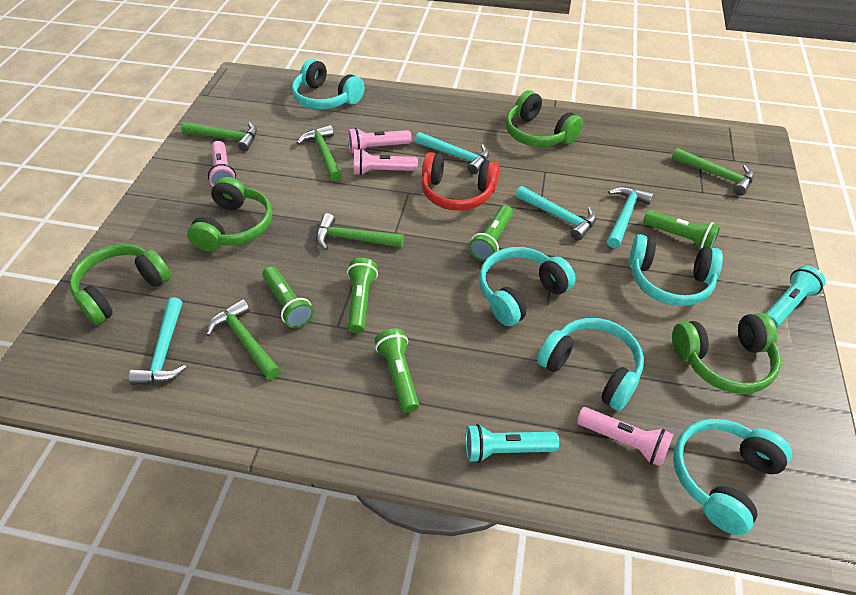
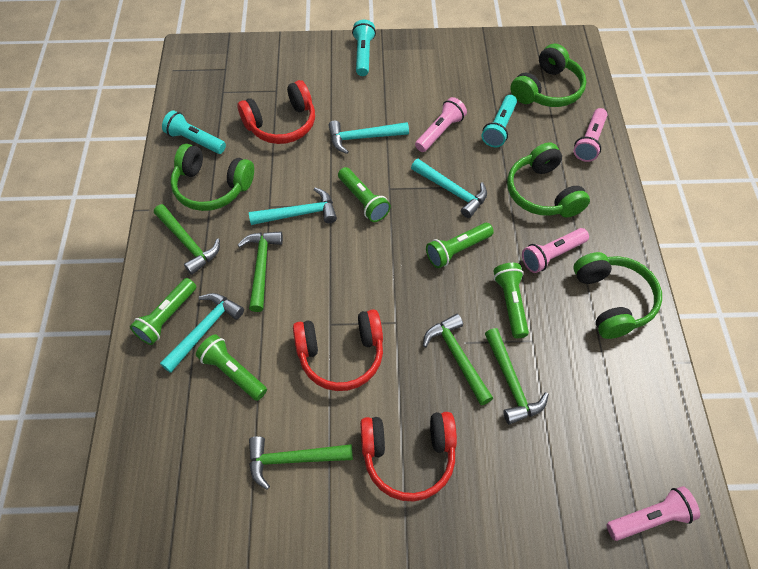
red headphones: [422,152,500,211] = 1 -> [238,80,315,144] [293,309,383,391] [360,412,457,502] = 3
turquoise flashlight: [465,424,559,463] [766,266,826,328] = 2 -> [162,110,226,154] [352,20,376,76] [482,95,517,147] = 3
turquoise headphones: [292,59,364,110] [479,247,576,326] [537,318,644,411] [629,234,723,306] [673,419,792,535] = 5 -> none = 0

